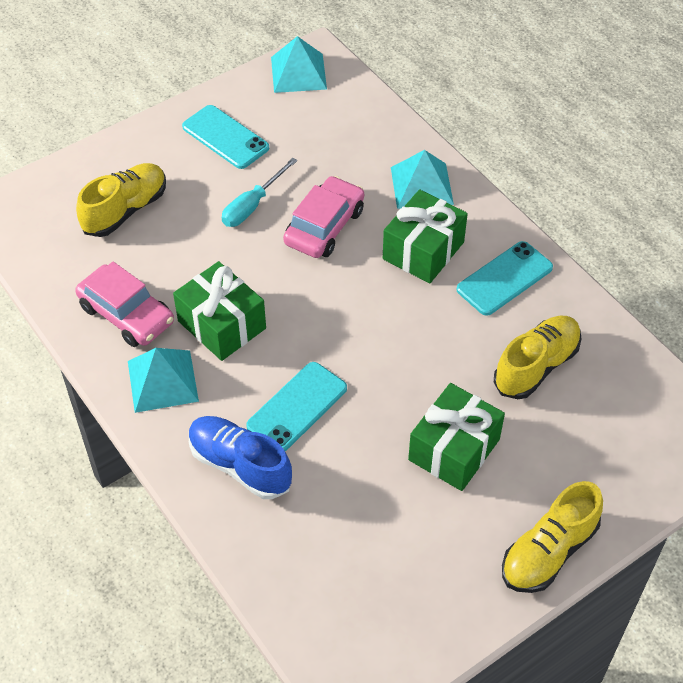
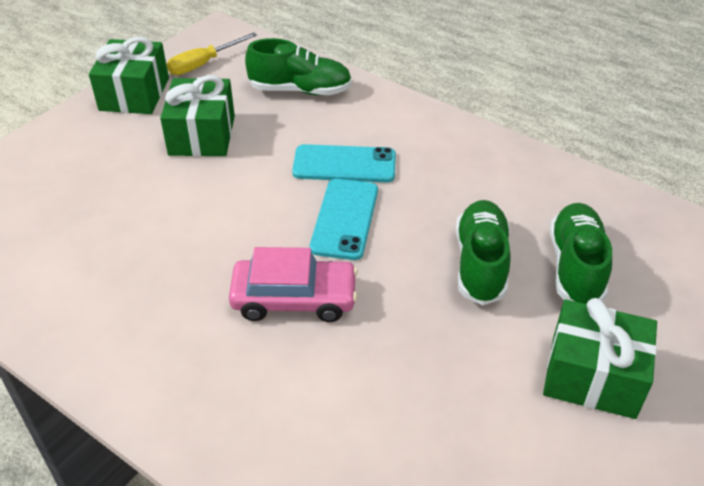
blue shoe: [189,416,292,499] = 1 -> none = 0
green shoe: none = 0 -> [245,38,352,96] [456,200,511,305] [550,203,612,304] = 3
pink car: [75,262,174,347] [283,176,364,258] = 2 -> [229,247,358,322] = 1
turquoise phone: [182,105,269,169] [246,362,347,451] [456,241,553,316] = 3 -> [292,144,396,183] [309,179,378,260] = 2
turquoise pyramid: [128,348,199,413] [271,36,327,93] [391,150,454,209] = 3 -> none = 0
turquoise screwdriver: [222,158,297,227] = 1 -> none = 0
yellow screwdriver: none = 0 -> [167,33,257,75] = 1
yellow shoe: [76,163,166,237] [494,316,582,399] [502,481,603,593] = 3 -> none = 0

